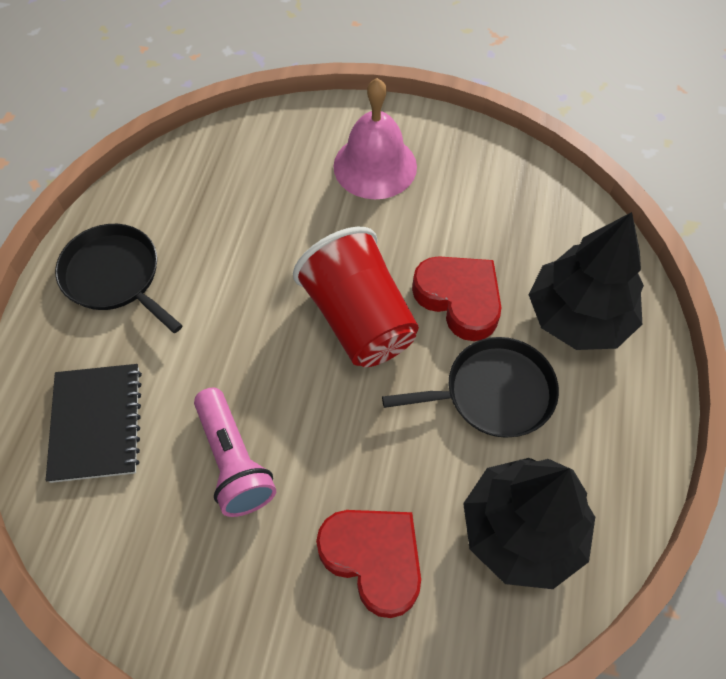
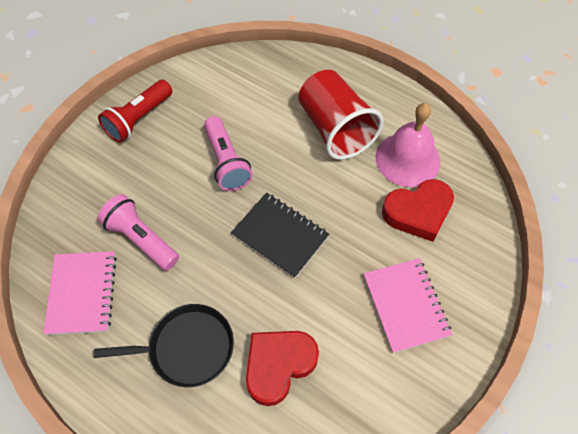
black pan: [55,224,183,333] [382,337,559,438] = 2 -> [94,304,234,387] = 1
black tree: [463,458,595,589] [528,212,644,350] = 2 -> none = 0
pink flashlight: [194,388,276,517] = 1 -> [97,194,179,271] [204,116,253,191] = 2
pink notebook: none = 0 -> [43,251,117,335] [364,258,452,353] = 2
red flashlight: none = 0 -> [98,80,172,143] = 1

